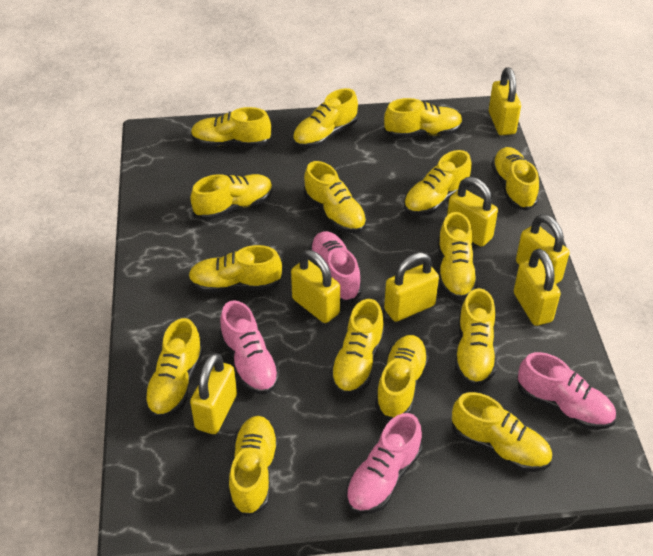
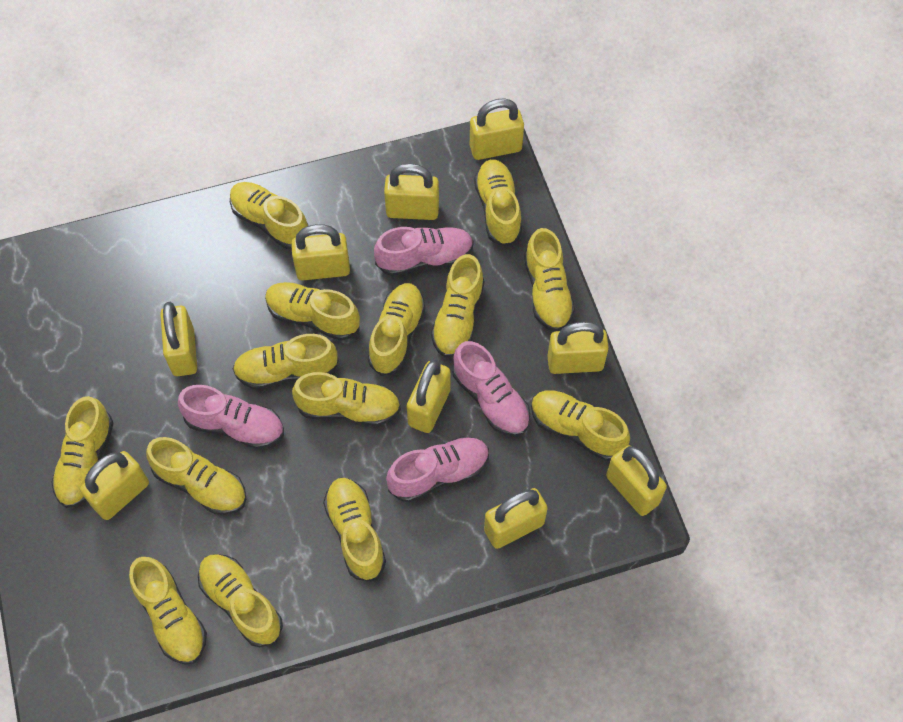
yellow padlock: [190,353,237,434] [291,250,340,323] [384,252,439,322] [447,177,498,247] [489,67,521,135] [514,249,561,326] [516,214,569,284] = 7 -> [80,451,149,520] [160,302,197,376] [291,224,350,281] [384,163,439,220] [407,359,451,433] [470,98,524,160] [484,488,548,549] [547,322,609,374] [606,445,667,516] = 9
yellow shoe: [144,318,203,418] [188,245,282,293] [190,174,273,220] [191,107,272,147] [229,416,278,517] [293,88,358,148] [304,161,367,233] [330,299,385,395] [375,335,429,420] [384,98,463,138] [404,150,472,216] [438,212,478,300] [452,392,552,472] [455,288,496,386] [491,147,539,211] = 15 -> [51,396,114,508] [129,557,207,665] [146,437,246,515] [198,554,283,647] [230,182,308,249] [232,334,339,389] [265,282,360,341] [292,372,401,426] [323,478,386,581] [368,283,425,376] [431,254,484,358] [474,159,522,247] [524,228,575,331] [531,390,630,461] = 14

